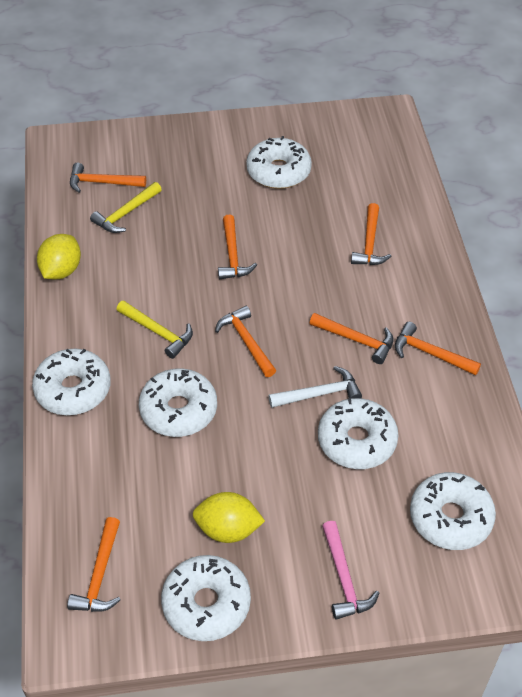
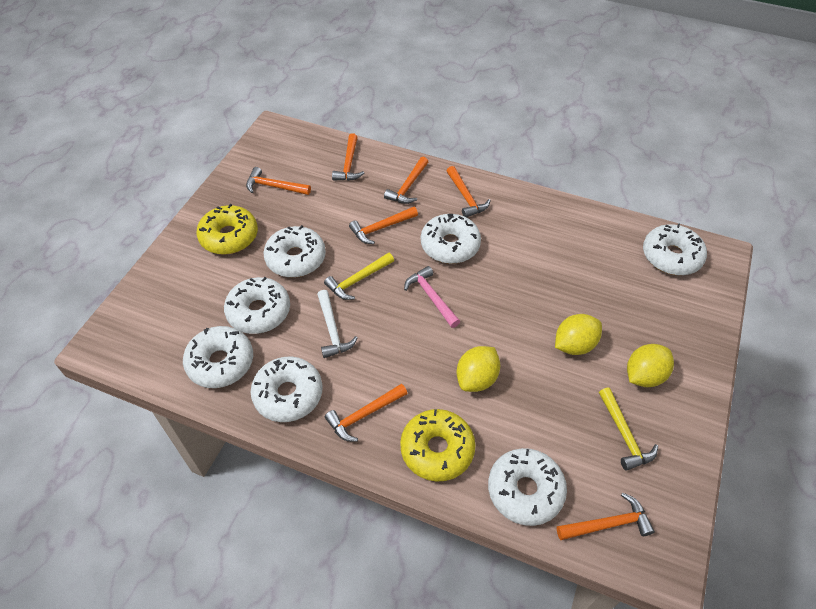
white donut: [32,349,111,415] [139,368,217,437] [161,555,251,641] [246,136,312,189] [318,398,399,469] [410,472,496,550] = 6 -> [183,326,253,388] [224,277,290,334] [251,357,323,422] [263,225,326,277] [421,214,481,264] [488,448,567,526] [643,223,707,275] = 7
yellow donut: none = 0 -> [196,204,258,255] [400,409,476,482] = 2
yellow lemon: [37,234,81,279] [192,492,265,543] = 2 -> [457,346,500,392] [555,314,602,355] [627,344,674,387] = 3

